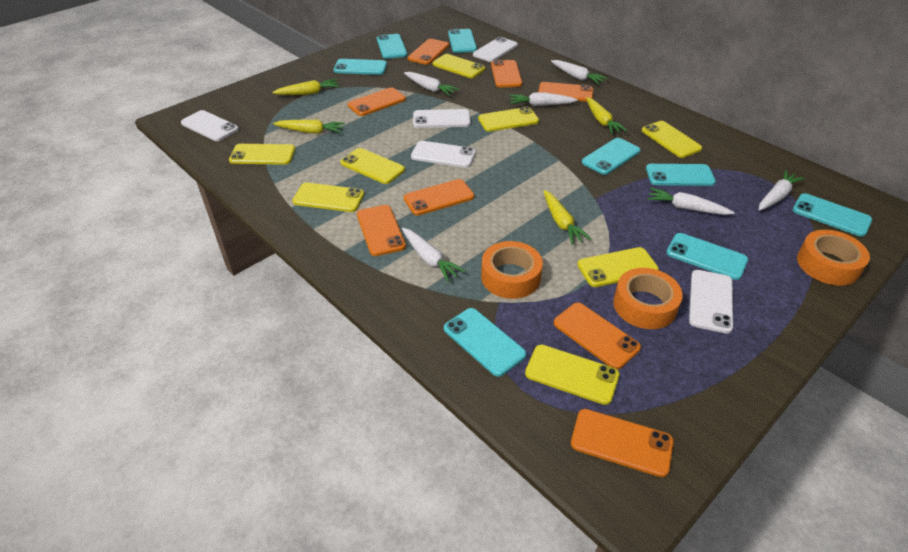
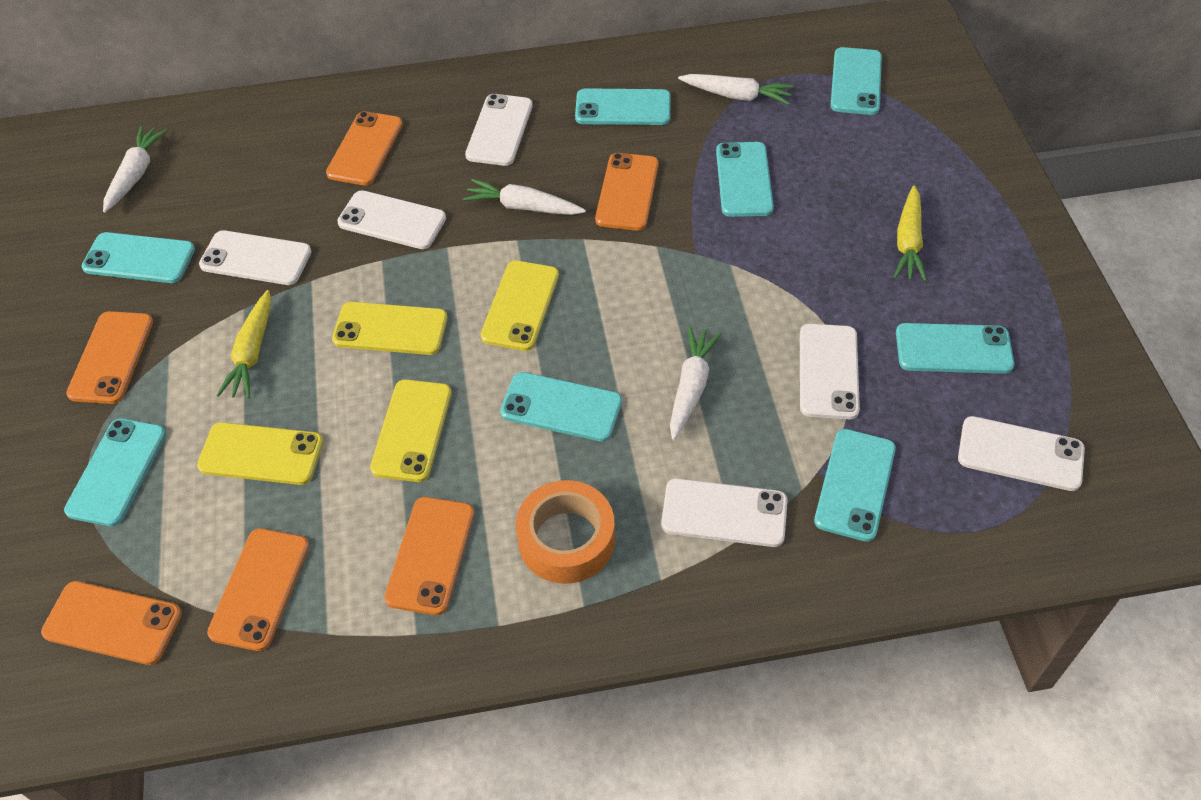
orange phone: [348,87,406,116] [357,205,406,256] [404,179,474,215] [408,39,449,65] [491,60,522,87] [538,82,593,102] [554,303,641,369] [571,409,674,477] = 8 -> [41,581,182,665] [66,311,153,404] [207,528,309,651] [326,111,403,185] [385,497,474,615] [595,153,659,231] = 6
orange tape: [481,241,543,299] [613,268,683,329] [797,230,870,286] = 3 -> [516,480,615,584] = 1
white carrot: [402,228,465,282] [404,72,459,96] [509,92,578,106] [551,60,608,84] [647,188,735,215] [759,170,804,211] = 6 -> [103,126,167,213] [463,179,586,215] [670,326,721,440] [678,74,794,105] = 4
white phone: [181,110,239,141] [411,141,476,168] [413,109,471,128] [473,37,518,62] [689,270,733,334] = 5 -> [199,230,312,285] [337,190,446,249] [465,94,533,166] [661,478,788,547] [800,324,860,419] [958,416,1085,491] = 6
yellow carrot: [272,79,340,95] [273,120,345,134] [544,190,591,244] [586,97,627,134] = 4 -> [216,290,271,399] [894,186,927,282] = 2
yellow phone: [229,144,295,165] [293,183,364,212] [340,148,405,184] [433,54,485,78] [478,107,539,132] [525,345,620,405] [577,247,659,287] [642,121,702,158] = 8 -> [197,422,324,485] [332,302,448,355] [370,379,452,482] [481,260,559,351] = 4

